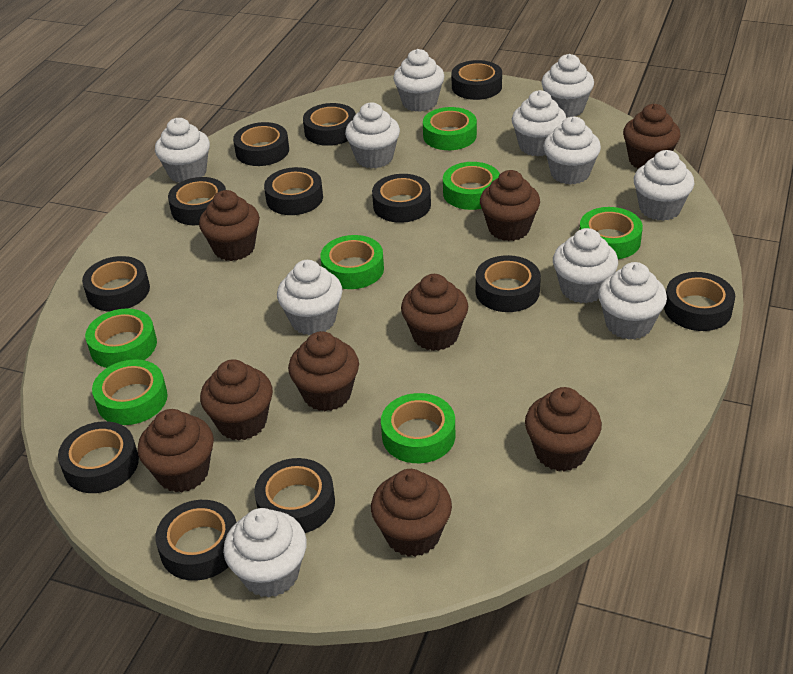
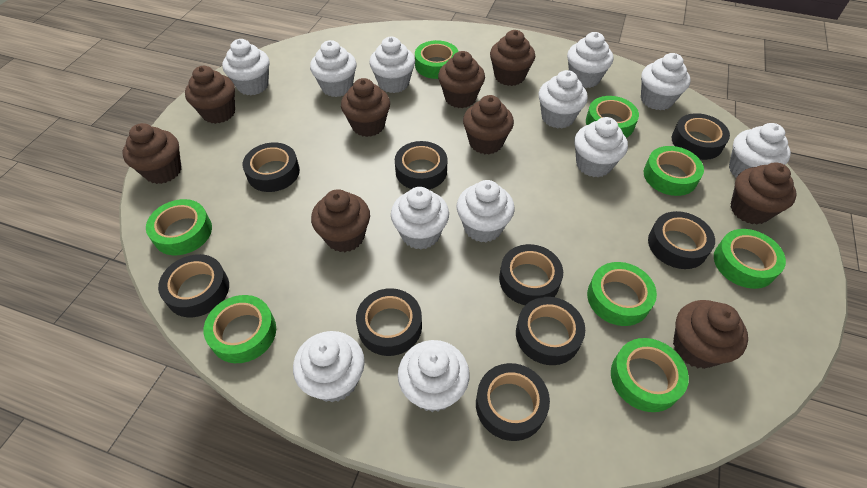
black tape: [58,421,139,493] [82,256,150,311] [155,500,236,581] [168,177,226,225] [233,122,289,166] [254,458,335,533] [264,167,323,215] [303,103,356,146] [372,174,431,223] [451,60,502,100] [475,255,541,312] [664,272,735,331] = 12 -> [158,254,229,317] [243,142,300,192] [356,288,422,356] [395,141,447,190] [476,363,550,441] [499,244,563,305] [516,297,585,365] [648,211,715,269] [672,113,730,160] = 9
green tape: [85,308,157,368] [92,359,168,425] [320,235,384,289] [381,393,455,463] [423,107,477,150] [443,162,500,210] [580,207,643,259] = 7 -> [146,199,212,255] [204,295,276,363] [415,40,459,79] [586,96,639,138] [587,262,657,326] [611,338,689,412] [644,146,704,196] [714,229,786,289] = 8
white cupcake: [155,118,210,183] [223,508,307,598] [277,260,342,335] [345,103,400,168] [393,49,444,112] [512,90,566,156] [541,54,594,118] [543,117,601,185] [553,228,618,303] [598,262,667,340] [634,150,694,221] = 11 -> [222,39,270,95] [293,331,365,402] [310,40,356,97] [369,37,415,93] [391,187,449,249] [398,340,470,412] [457,180,515,242] [539,70,588,128] [567,32,613,88] [574,117,628,177] [641,53,690,110] [729,123,791,177] = 12

